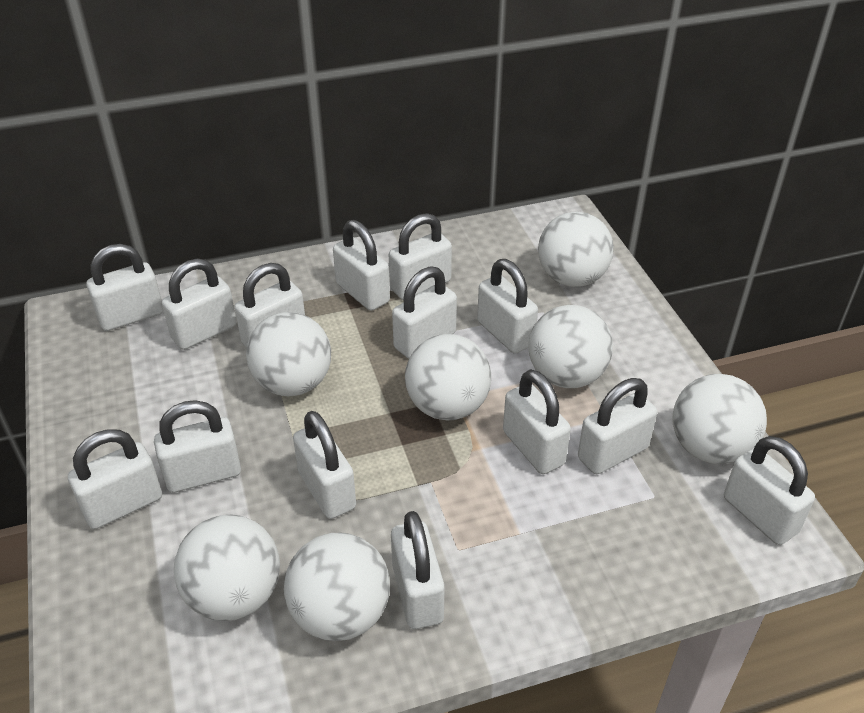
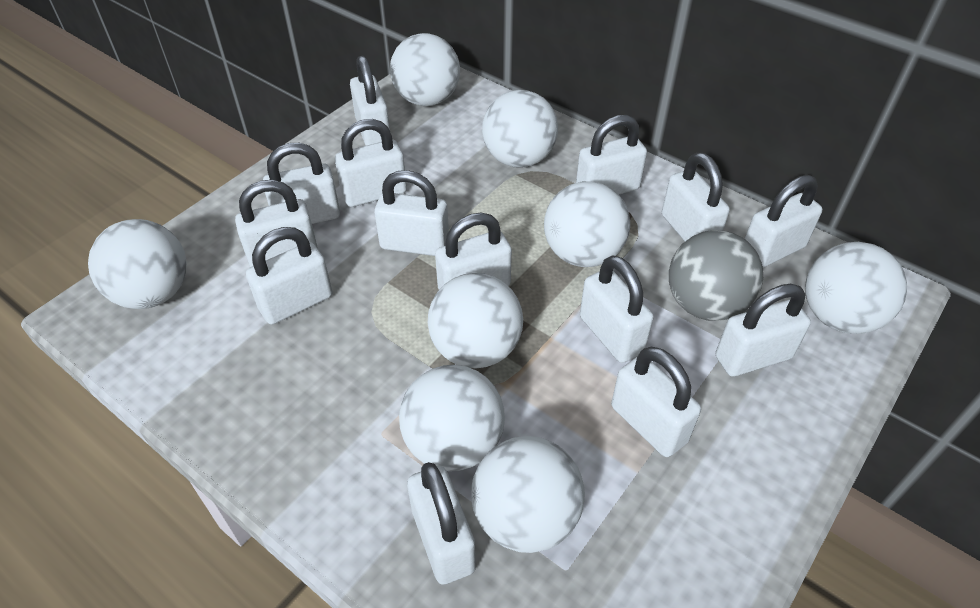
grey ball: none = 0 -> [669,230,763,321] = 1
white ball: [174,515,280,621] [246,312,331,396] [284,532,390,641] [405,334,491,420] [528,305,613,388] [538,212,614,287] [672,374,767,464] = 7 -> [88,219,187,309] [390,33,460,106] [399,365,505,471] [428,273,523,368] [471,436,585,553] [482,90,558,168] [544,181,630,267] [805,242,907,334] = 8

